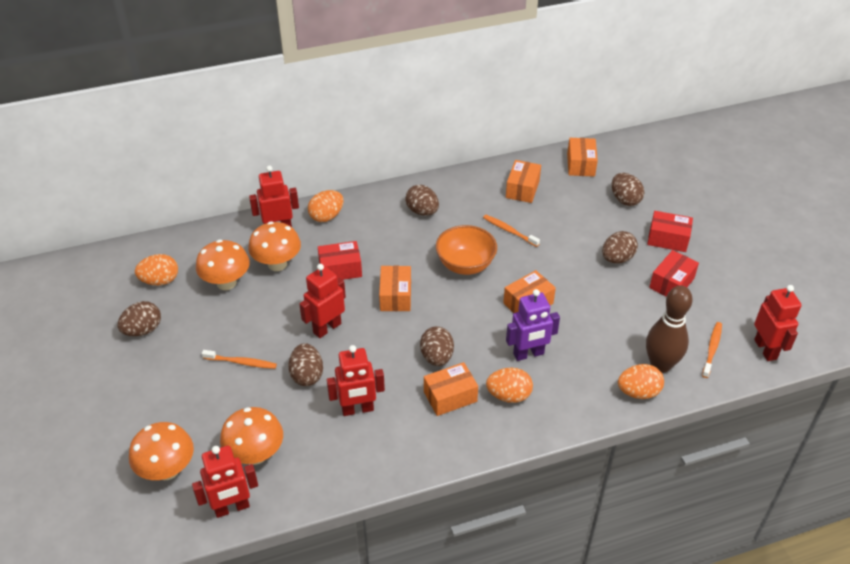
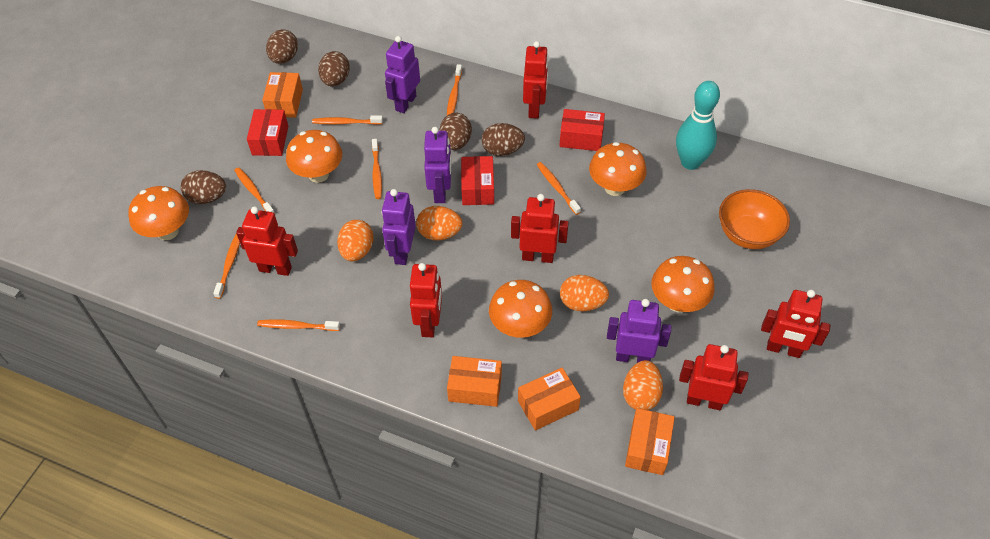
brown bowling pin: [646,285,693,373] = 1 -> none = 0
brown egg: [118,301,161,336] [288,343,323,386] [405,185,439,216] [420,326,454,366] [602,231,638,263] [612,173,644,206] = 6 -> [181,170,226,204] [266,30,298,64] [318,51,350,86] [439,113,472,150] [482,123,525,156] = 5
orange box: [379,266,411,311] [424,362,478,416] [503,270,556,313] [506,160,541,203] [567,138,598,177] = 5 -> [262,72,303,118] [447,356,502,407] [518,368,581,430] [625,408,675,475] = 4
orange mushroom: [129,422,194,480] [196,240,250,290] [220,407,283,465] [248,221,301,271] = 4 -> [128,186,189,240] [286,130,342,183] [489,280,552,338] [589,142,646,196] [651,256,715,312] = 5
orange toothbrush: [202,350,277,369] [483,215,540,247] [702,322,722,378] = 3 -> [213,234,240,299] [234,167,275,214] [257,320,340,331] [312,115,383,125] [372,139,382,199] [447,64,462,115] [537,162,581,215] = 7
purple robot: [506,289,560,361] = 1 -> [381,189,416,265] [385,36,420,113] [424,127,452,203] [607,299,671,363] = 4
red robot: [192,445,258,518] [249,165,299,227] [299,264,346,338] [327,345,385,416] [754,285,801,361] = 5 -> [236,206,298,276] [410,263,442,338] [511,194,569,263] [523,41,549,119] [679,344,748,410] [761,290,831,358] = 6
turquoise bowling pin: none = 0 -> [676,81,720,170] = 1

